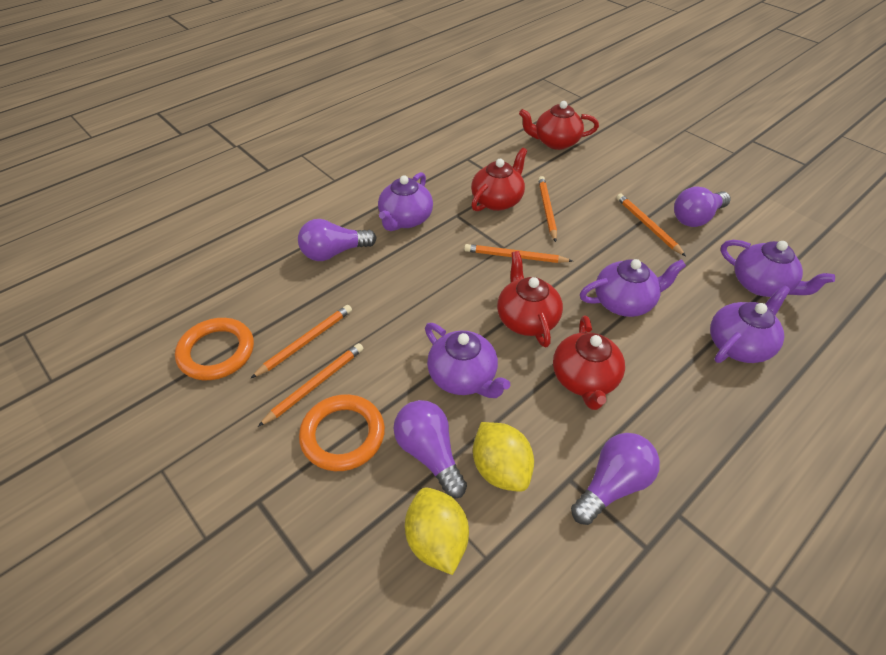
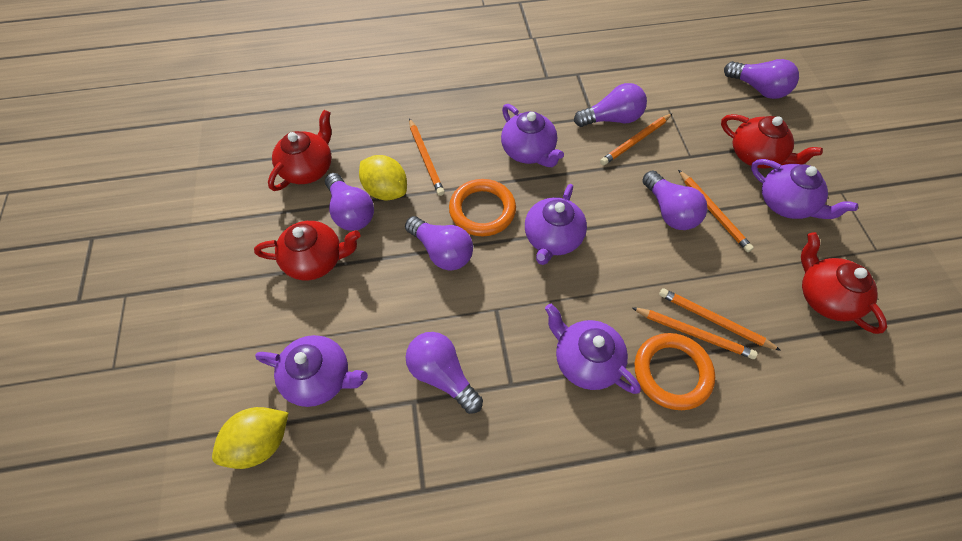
purple light bulb: [298,219,377,261] [393,400,467,498] [571,433,660,525] [674,186,731,227] = 4 -> [325,173,374,231] [405,216,473,271] [405,332,483,414] [574,83,647,127] [642,170,708,230] [724,59,799,99] = 6

